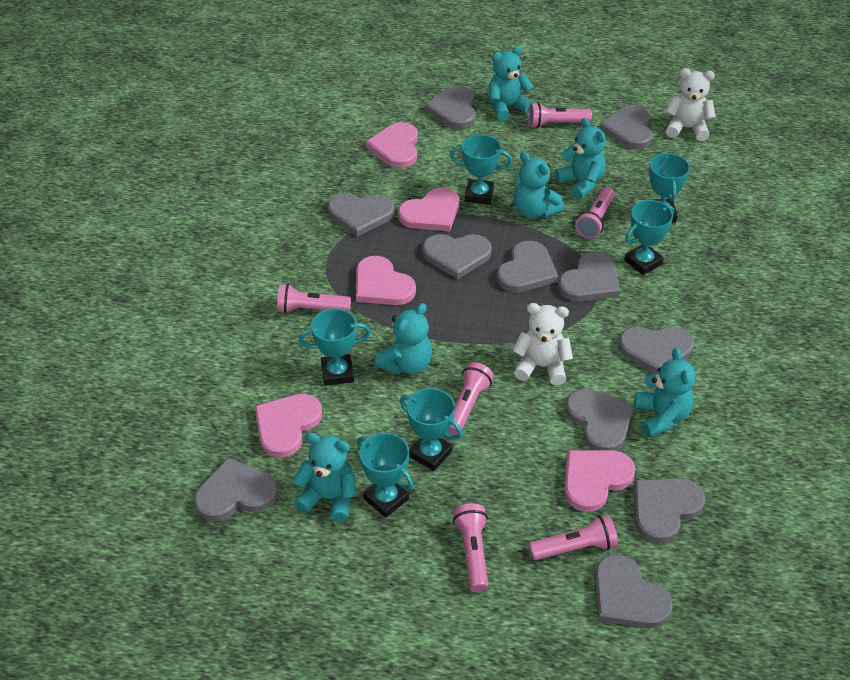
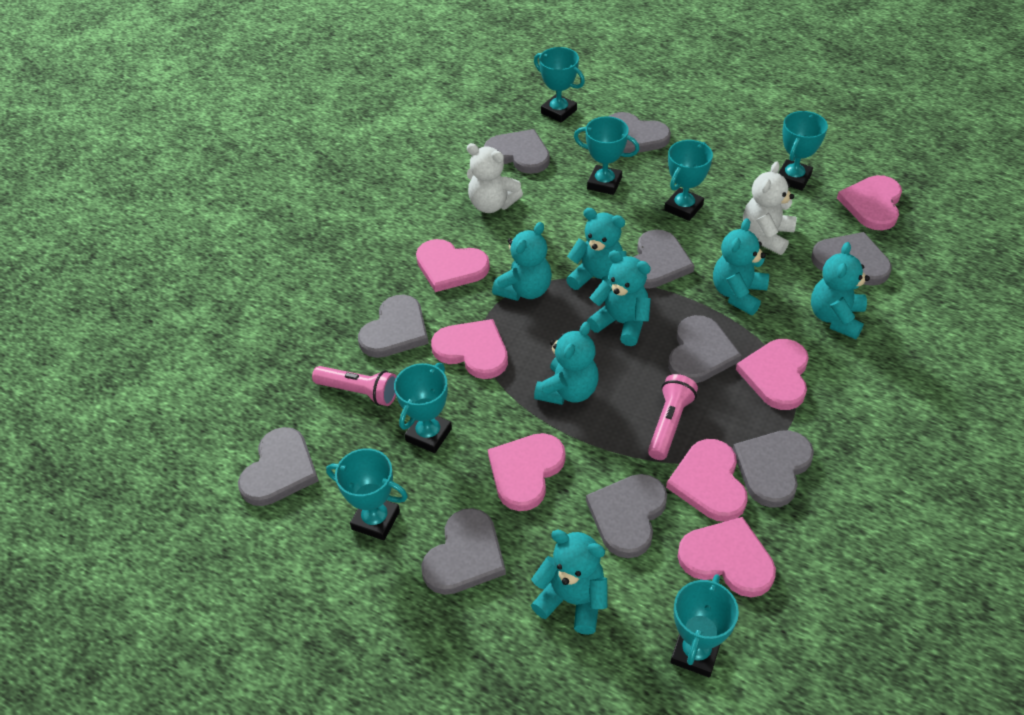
grey heart: [194,458,277,521] [328,193,395,237] [422,234,492,279] [425,86,476,129] [497,241,558,292] [558,251,620,301] [565,389,634,451] [594,554,673,628] [600,105,653,149] [618,326,694,374] [633,478,705,543] = 11 -> [238,427,319,506] [358,294,429,358] [421,508,506,595] [484,129,550,174] [586,474,667,558] [609,112,671,153] [634,229,694,289] [669,315,742,383] [733,430,814,508] [811,232,892,286] = 10
pink flashlight: [277,284,351,314] [448,362,494,435] [453,503,488,592] [528,102,592,128] [529,514,618,560] [575,187,615,239] = 6 -> [312,366,397,406] [648,374,698,460] = 2
pink heart: [255,394,322,458] [356,256,416,305] [366,122,418,168] [398,188,459,231] [564,450,636,512] = 5 -> [416,239,490,292] [431,319,508,379] [488,433,566,511] [666,439,748,522] [677,517,776,597] [736,339,809,410] [837,175,902,230] = 7
turquoise teddy bear: [293,433,356,522] [375,303,432,374] [489,46,534,121] [514,152,564,218] [555,118,606,199] [634,348,696,437] = 6 -> [492,222,552,301] [531,530,608,635] [534,321,599,405] [566,208,626,290] [587,250,651,346] [713,218,769,315] [811,242,870,339] = 7
turquoise trophy: [299,308,371,386] [357,433,413,518] [400,388,463,471] [450,134,512,205] [624,200,674,275] [649,153,690,223] = 6 -> [326,448,408,540] [394,363,452,453] [534,47,585,123] [574,116,639,195] [664,140,713,221] [671,574,739,677] [778,111,828,190] = 7

